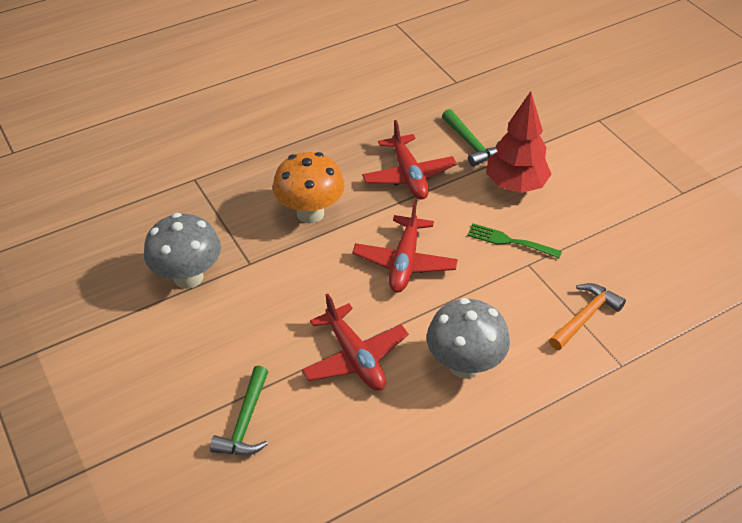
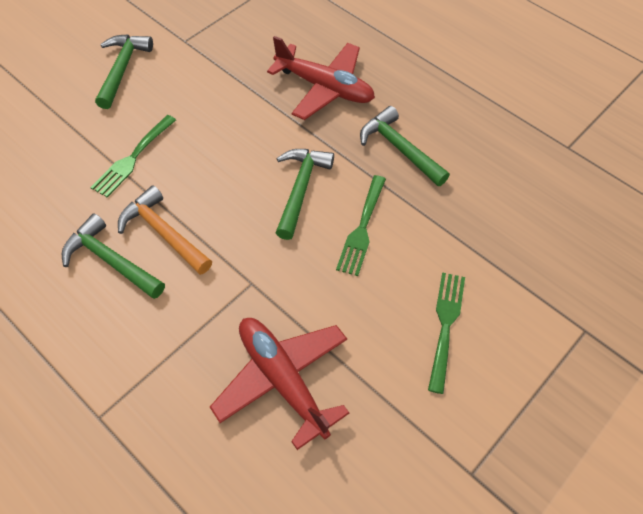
green fork: [467,224,562,258] = 1 -> [90,115,176,197] [336,175,386,276] [428,272,465,394] = 3
green hammer: [210,366,268,455] [442,109,500,167] = 2 -> [62,213,165,299] [95,34,153,109] [276,149,334,240] [360,106,450,186] = 4
grey mushroom: [144,213,221,289] [427,298,510,379] = 2 -> none = 0
orange mushroom: [273,152,344,223] = 1 -> none = 0
red plane: [302,294,409,391] [352,200,458,292] [362,120,457,200] = 3 -> [210,318,349,450] [267,36,375,120] = 2
red tree: [486,91,552,193] = 1 -> none = 0

